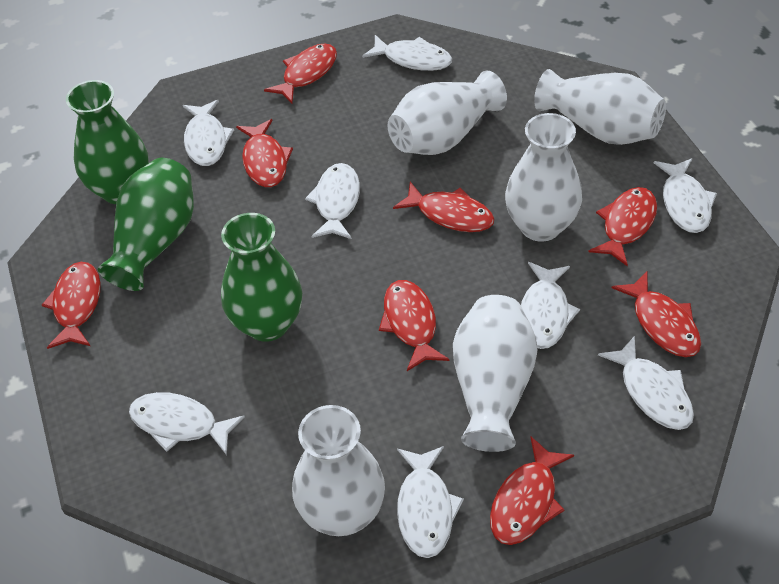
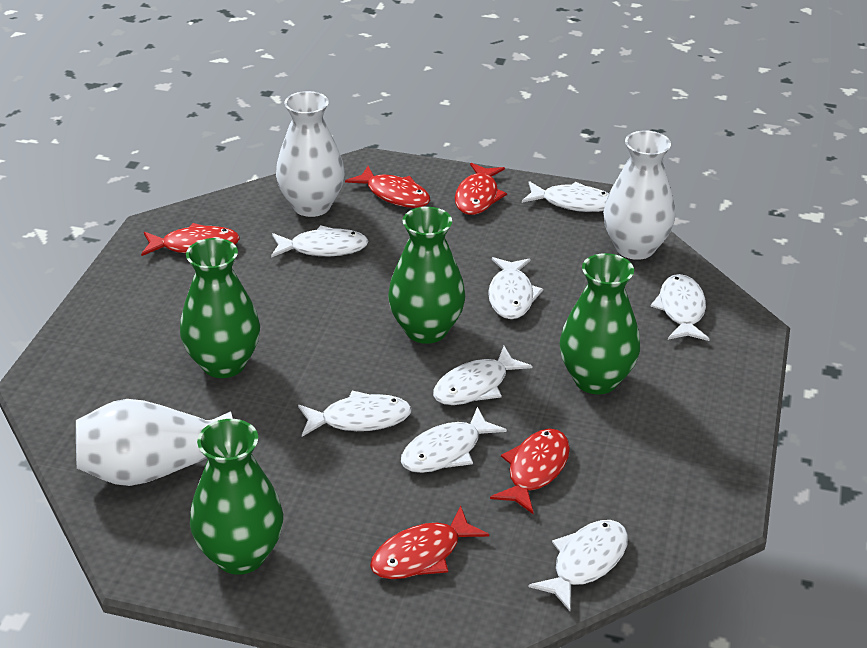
green vase: [66,80,149,204] [98,158,194,291] [221,213,302,342] = 3 -> [180,238,260,378] [190,419,283,575] [388,207,465,344] [560,253,640,394] = 4
red fish: [42,262,101,349] [236,119,293,187] [264,43,337,103] [379,280,449,371] [393,182,494,232] [490,437,574,545] [589,187,657,266] [612,272,701,357] = 8 -> [141,223,240,256] [345,166,430,208] [370,506,489,579] [455,163,507,215] [490,429,570,514] = 5
white vase: [292,405,385,536] [388,71,507,155] [453,295,538,452] [505,113,582,242] [534,69,666,145] = 5 -> [76,399,233,486] [276,91,345,217] [603,131,675,260] = 3

